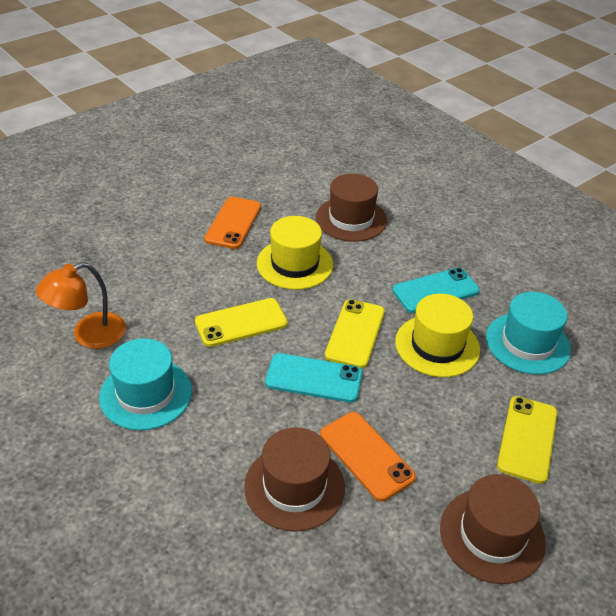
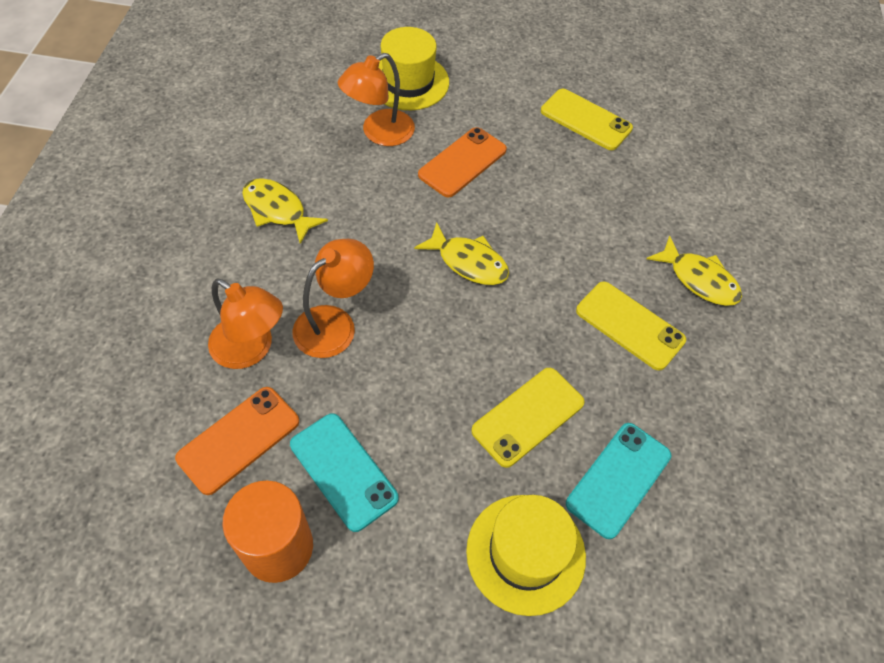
brown hat: [244,427,345,532] [316,174,387,242] [440,474,546,584] = 3 -> none = 0
orange cylinder: none = 0 -> [222,480,313,583] = 1
orange lamp: [36,262,126,349] = 1 -> [208,278,283,369] [293,239,374,358] [338,53,415,146] = 3
turquoise hat: [99,338,192,430] [486,292,571,375] = 2 -> none = 0
yellow fish: none = 0 -> [242,178,328,244] [414,222,509,285] [647,235,742,306] = 3

